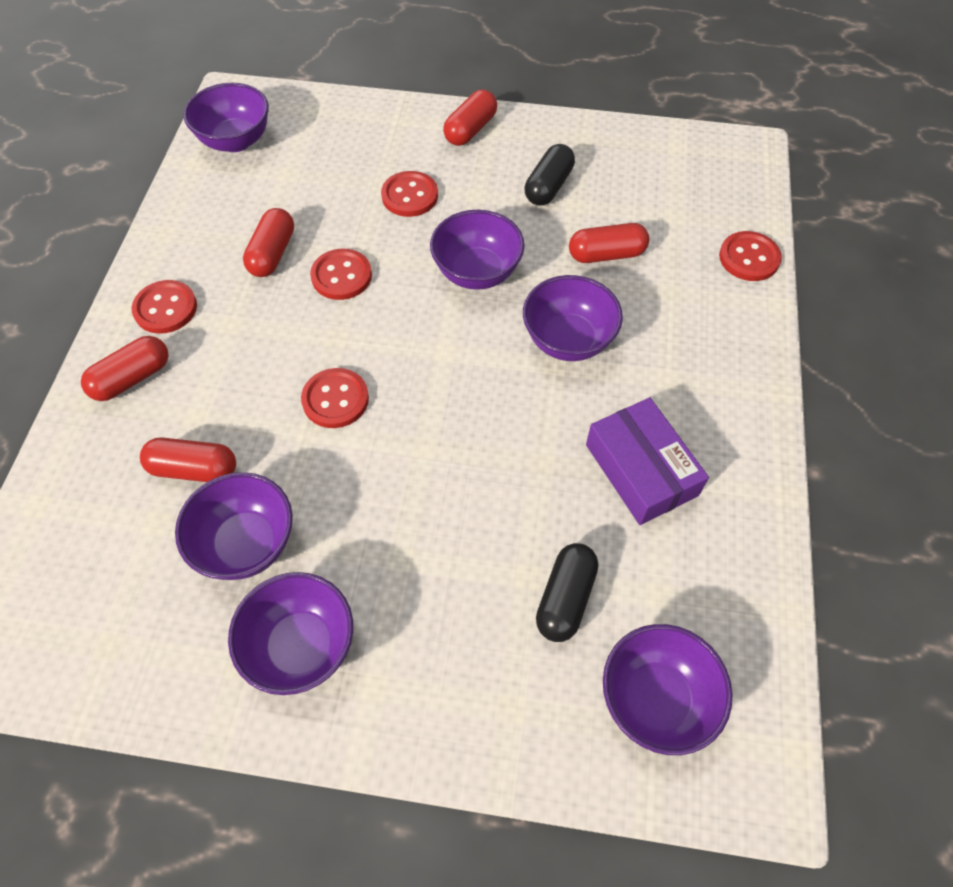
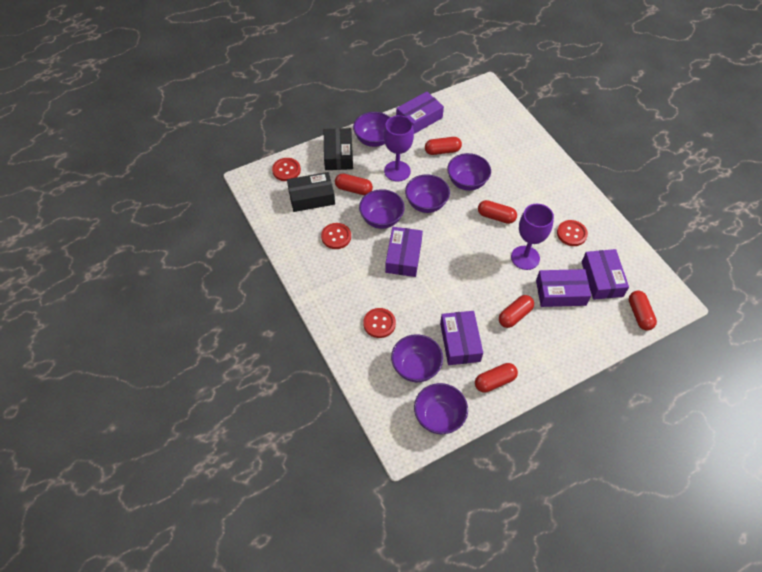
black box: none = 0 -> [287,172,335,212] [324,128,353,170] = 2
black capsule: [525,144,575,206] [536,543,598,642] = 2 -> none = 0
purple box: [586,398,709,525] = 1 -> [385,227,423,277] [396,91,444,134] [440,311,483,365] [536,269,591,307] [582,249,629,300] = 5
purple goblet: none = 0 -> [384,115,414,182] [511,204,554,270] = 2
red button: [131,280,197,334] [301,368,369,428] [310,249,372,300] [381,171,438,217] [719,231,782,281] = 5 -> [272,158,301,181] [321,223,351,249] [363,308,396,338] [557,220,588,246] = 4
red capsule: [81,336,169,401] [140,437,236,482] [243,208,294,277] [443,89,497,146] [569,223,649,263] = 5 -> [335,173,373,195] [425,137,462,155] [475,363,518,393] [478,200,517,224] [499,295,534,328] [629,291,657,331] = 6

